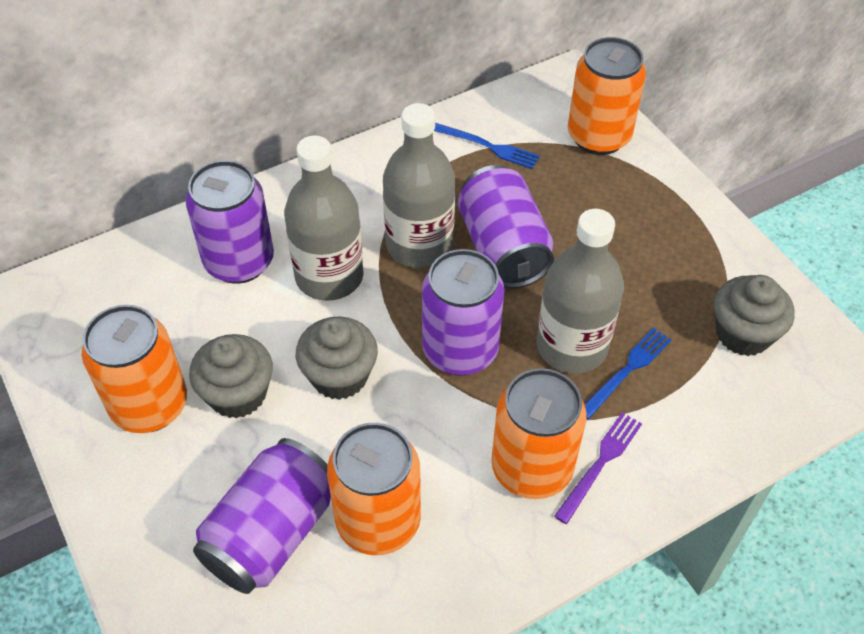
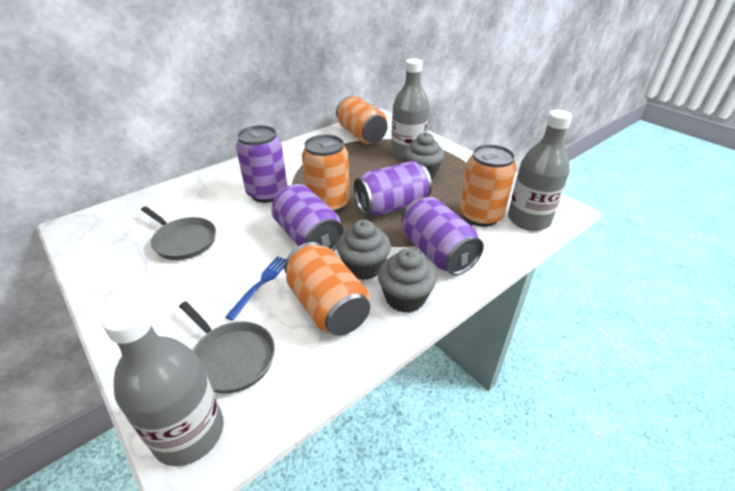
blue fork: [434,123,540,169] [585,328,671,419] = 2 -> [225,256,286,320] = 1
grey pan: none = 0 -> [141,206,216,260] [179,301,275,393] = 2
purple fork: [554,412,642,524] = 1 -> none = 0

